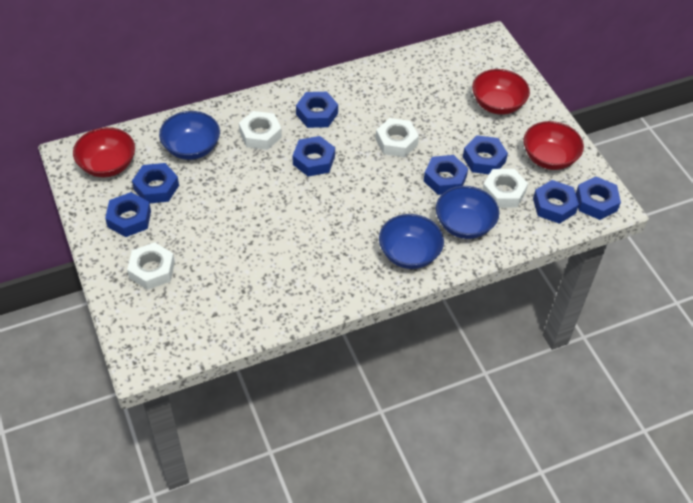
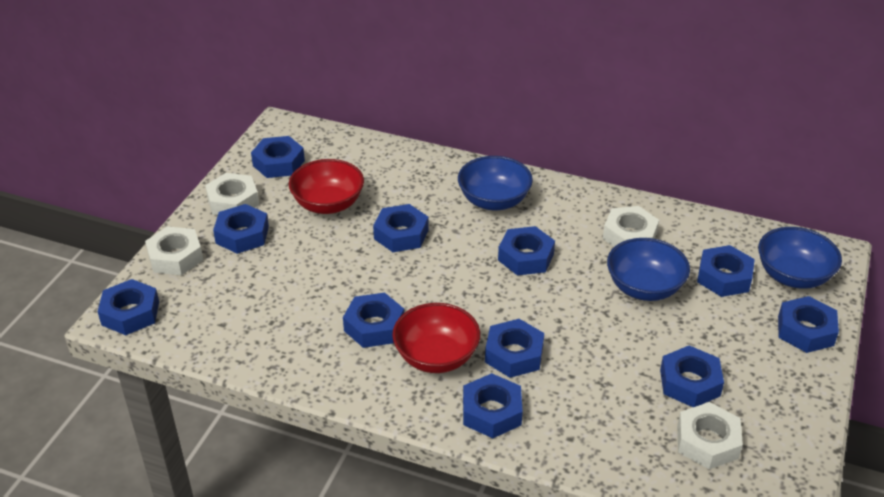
blue nut: [105,192,151,237] [132,163,179,203] [292,136,335,177] [296,92,338,128] [424,155,468,195] [463,135,508,174] [533,180,579,224] [576,177,621,220] = 8 -> [97,279,159,335] [213,204,269,254] [251,136,305,178] [343,292,404,348] [373,204,429,252] [463,373,523,438] [485,319,544,378] [498,226,555,276] [660,345,724,407] [697,245,755,297] [778,296,839,353] = 11
red bowl: [73,127,135,177] [472,69,530,115] [524,121,584,170] = 3 -> [289,159,364,214] [392,303,480,373] = 2

